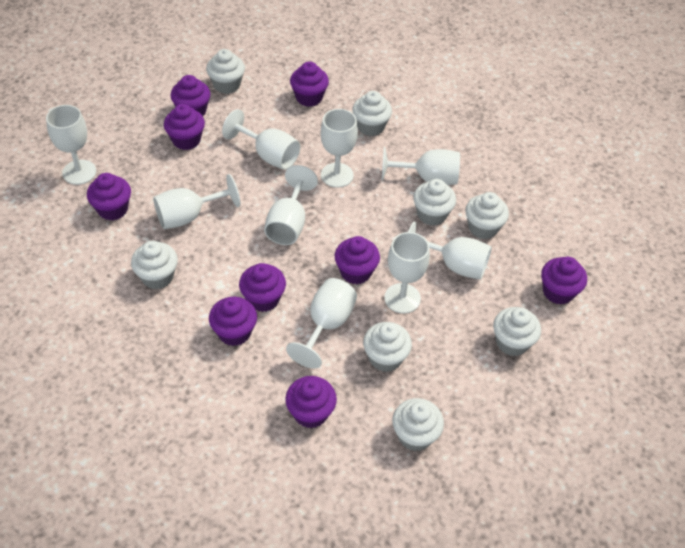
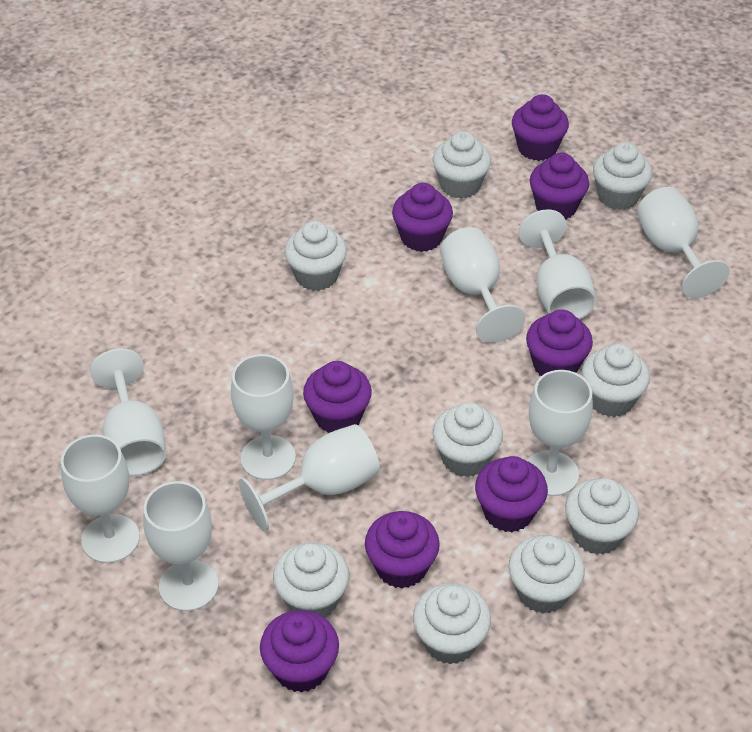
purple cupcake: [87,173,131,221] [164,104,205,150] [170,75,211,116] [209,297,257,346] [239,263,286,312] [285,376,337,428] [290,62,329,107] [335,236,380,284] [541,257,587,305] = 9 -> [260,610,339,693] [303,361,372,433] [365,511,440,589] [392,183,453,252] [475,456,548,532] [512,94,569,161] [526,309,593,376] [530,153,589,220] = 8
white cupcake: [131,241,178,289] [206,49,245,94] [352,91,392,136] [363,322,412,372] [392,398,444,451] [413,179,456,226] [465,192,509,239] [493,307,541,356] = 8 -> [273,542,349,618] [284,221,347,291] [413,583,491,664] [433,131,491,199] [433,402,503,477] [508,535,585,614] [565,478,639,555] [582,344,650,417] [593,142,652,210] = 9

